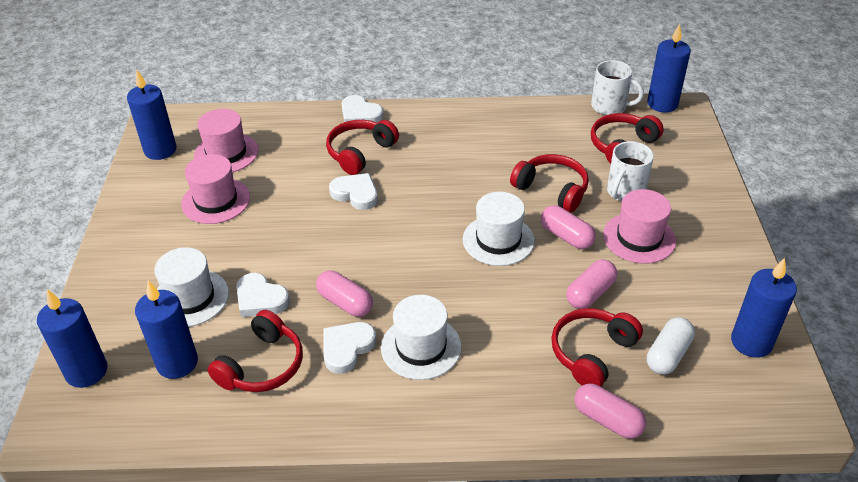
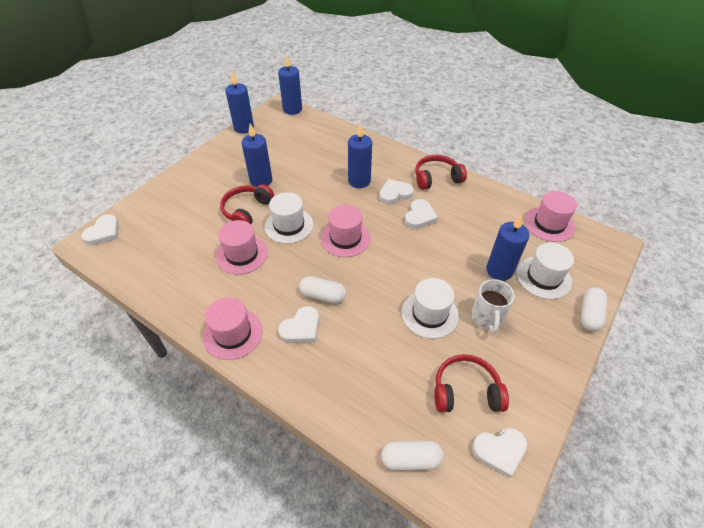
pink capsule: [316,271,373,317] [541,205,596,249] [566,259,617,309] [574,384,646,439] = 4 -> none = 0
pink hat: [181,154,250,224] [194,109,259,172] [603,189,676,264] = 3 -> [203,297,263,360] [216,220,268,275] [321,205,371,257] [525,191,577,242] = 4
red headphones: [208,310,303,392] [326,120,399,175] [510,154,589,212] [551,308,643,387] [591,113,664,164] = 5 -> [220,184,274,224] [415,155,467,190] [434,354,509,412] = 3
white capsule: [647,317,695,375] = 1 -> [299,276,346,304] [381,441,444,471] [581,287,607,331] = 3
white heart: [236,273,290,317] [323,322,376,374] [329,173,378,210] [342,95,384,123] = 4 -> [81,214,119,246] [278,306,319,343] [379,179,414,205] [405,199,438,229] [472,428,527,478] = 5
white mug: [591,60,644,115] [607,141,654,202] = 2 -> [471,279,515,334] = 1

